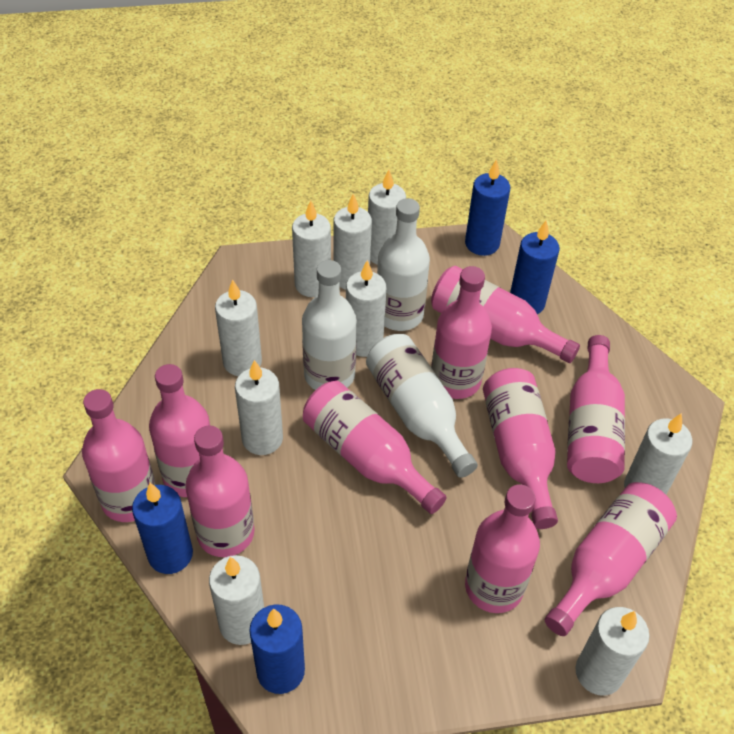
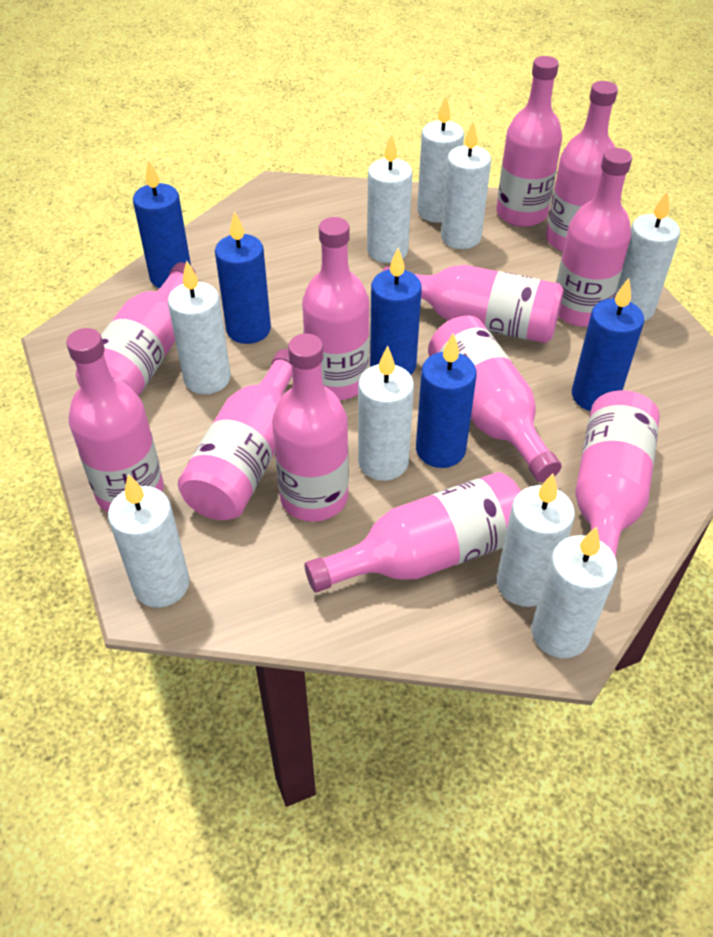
blue candle: [132,483,193,574] [249,604,305,694] [465,159,510,256] [510,220,560,314] = 4 -> [133,159,191,288] [215,211,271,344] [370,248,422,375] [416,333,477,468] [572,278,644,411] = 5
pink bottle: [82,389,156,522] [149,364,210,497] [185,425,254,557] [303,381,447,514] [431,266,492,399] [431,266,580,363] [465,484,540,613] [483,368,558,529] [545,482,677,636] [567,335,625,483] = 10 -> [66,328,164,512] [76,262,196,397] [178,349,293,520] [272,334,349,522] [302,217,369,400] [305,472,521,593] [382,265,564,343] [428,316,561,482] [496,56,562,227] [546,81,618,252] [556,148,632,327] [575,390,660,558] = 12
white bottle: [302,260,357,390] [366,334,478,478] [377,198,430,331] = 3 -> none = 0

